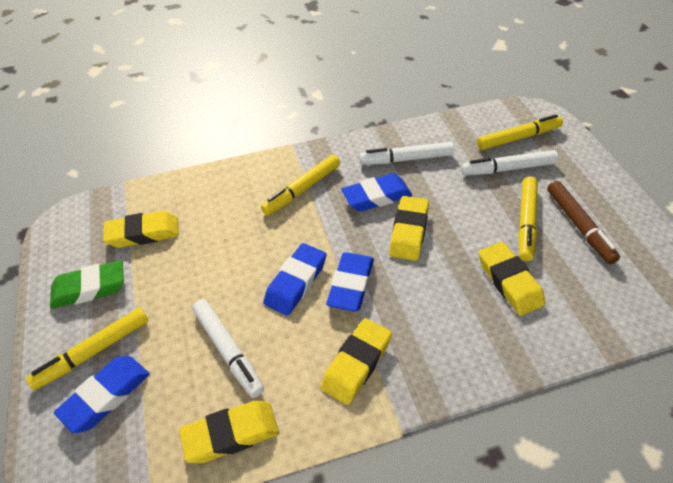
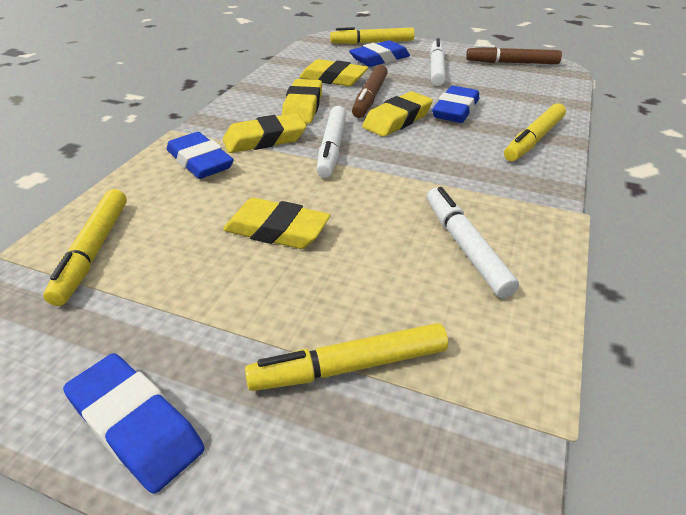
brown marker: [547,181,620,264] = 1 -> [352,65,388,118] [466,44,562,64] = 2
green eraser: [50,260,124,309] = 1 -> none = 0

